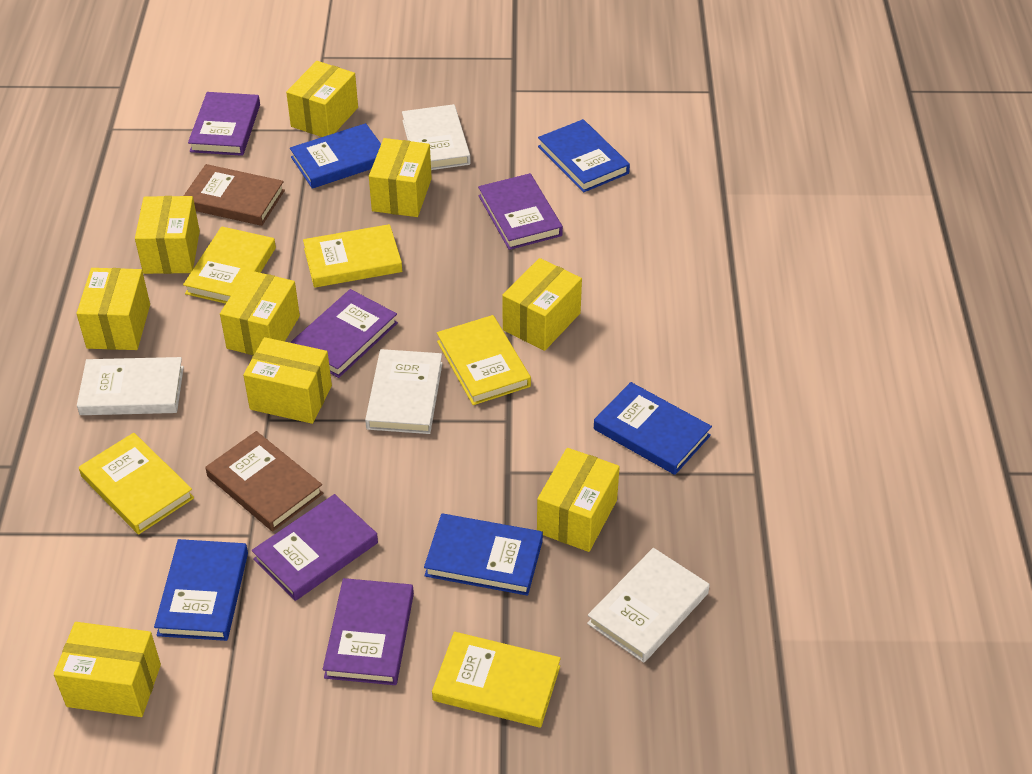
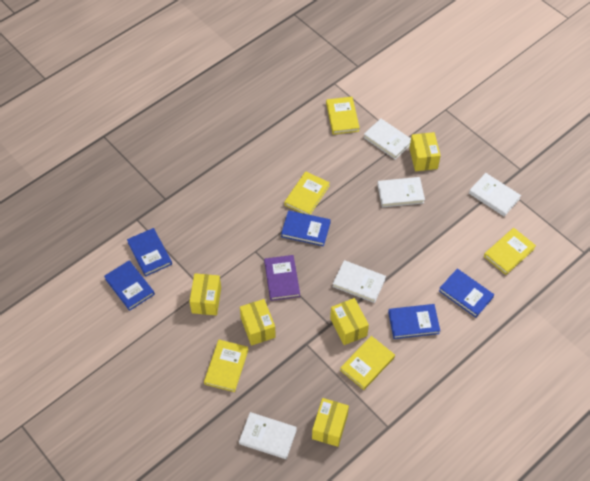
brown book: [184,164,285,226] [206,431,323,532] = 2 -> none = 0
purple book: [188,92,260,156] [252,494,378,601] [290,289,398,378] [323,578,414,685] [478,173,563,250] = 5 -> [264,255,300,301] = 1
white book: [77,357,184,415] [365,349,443,434] [402,104,471,170] [587,548,710,663] = 4 -> [239,412,297,459] [332,260,386,303] [363,119,411,160] [377,177,425,207] [469,173,521,217] = 5
yellow box: [54,622,161,717] [76,268,150,350] [135,196,200,274] [220,270,300,355] [243,337,332,424] [286,61,358,137] [369,138,432,217] [502,258,582,351] [537,448,620,552] = 9 -> [189,273,221,315] [240,299,276,346] [312,398,349,447] [330,298,369,345] [409,132,441,171] = 5

